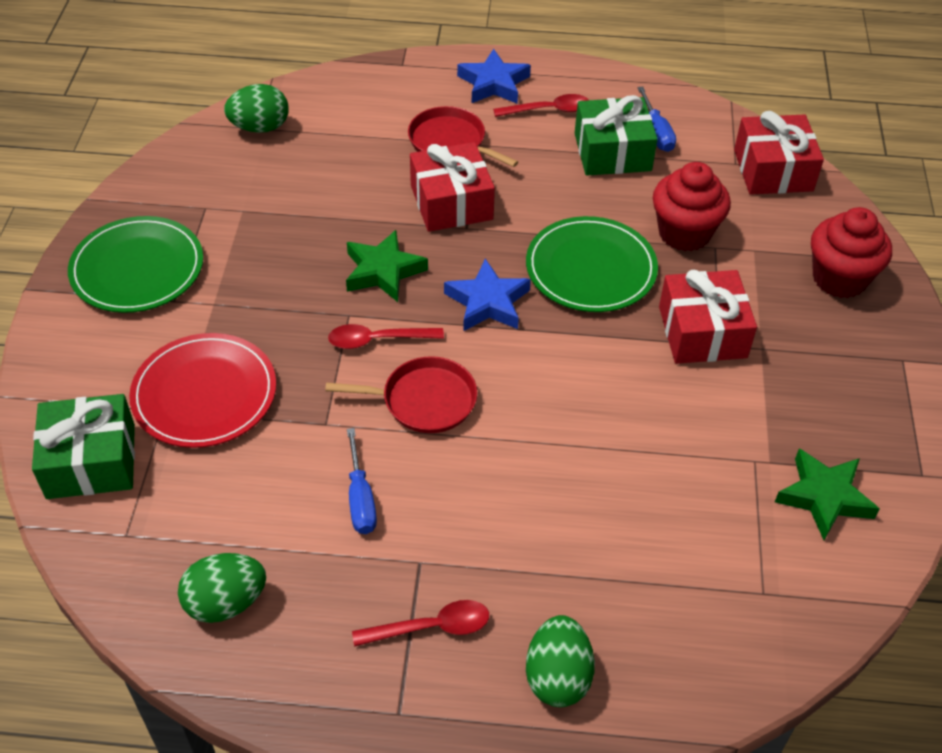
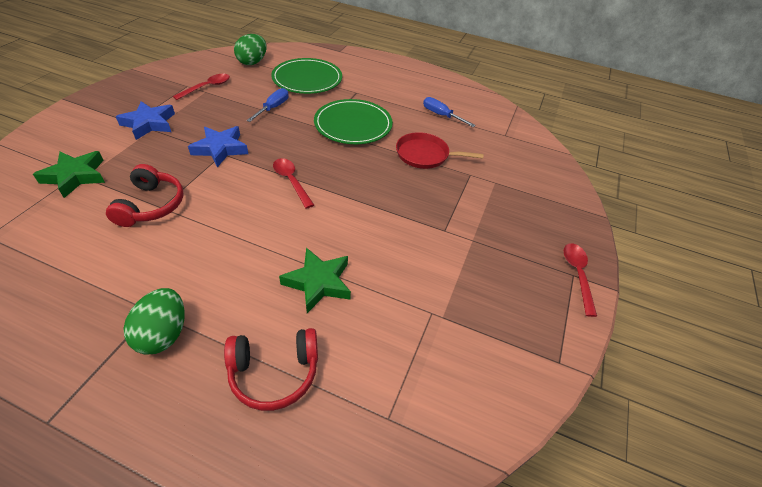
green egg: [178,553,266,623] [224,84,289,133] [526,615,595,707] = 3 -> [123,288,184,355] [234,34,267,65] = 2
green gift: [32,394,135,499] [575,95,658,176] = 2 -> none = 0
red cupcake: [653,162,731,251] [811,207,892,298] = 2 -> none = 0
red gift: [410,142,495,232] [659,270,757,364] [734,111,824,195] = 3 -> none = 0
red headphones: none = 0 -> [106,164,184,227] [224,328,318,411] = 2
red pan: [325,356,478,433] [408,106,518,167] = 2 -> [396,132,484,169] = 1
red plate: [129,333,276,448] = 1 -> none = 0

